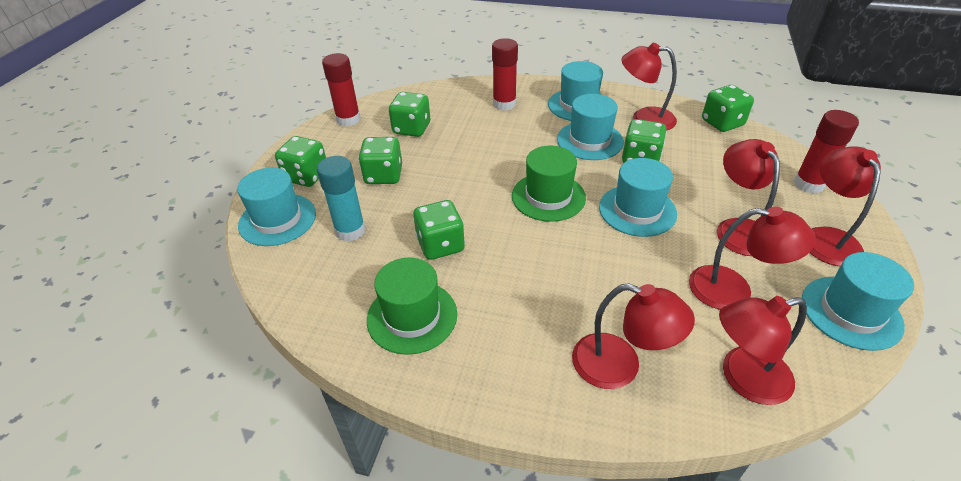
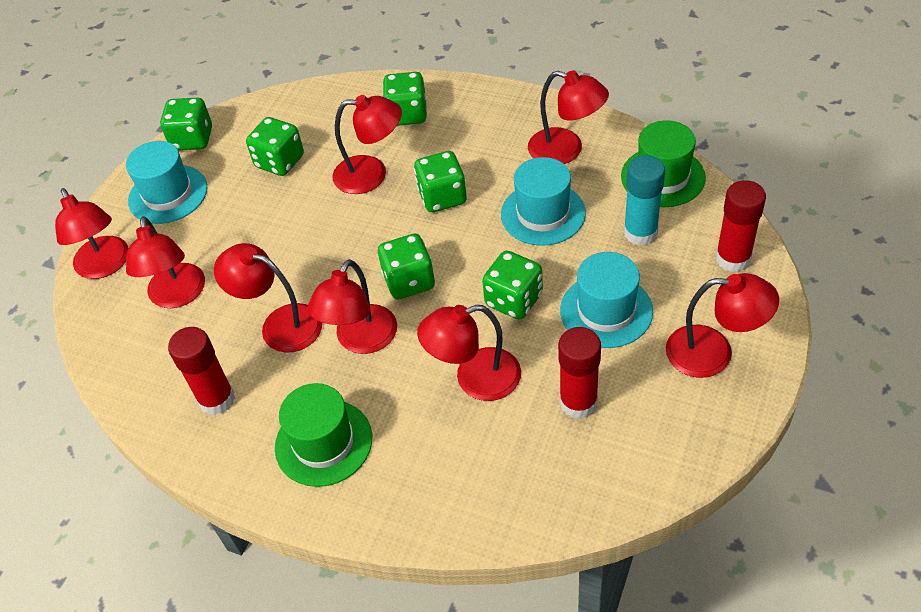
red lamp: [572,284,695,389] [621,43,677,131] [689,207,816,310] [717,139,780,256] [719,296,807,405] [810,146,881,266] = 6 -> [55,188,128,279] [126,216,205,308] [214,243,322,353] [307,259,397,354] [332,95,402,194] [417,305,521,401] [528,70,609,164] [666,273,779,378] = 8
turquoise hat: [237,168,316,246] [548,61,603,121] [557,94,624,160] [599,158,677,237] [802,252,914,351] = 5 -> [126,141,207,224] [501,157,586,246] [560,252,653,348] = 3

